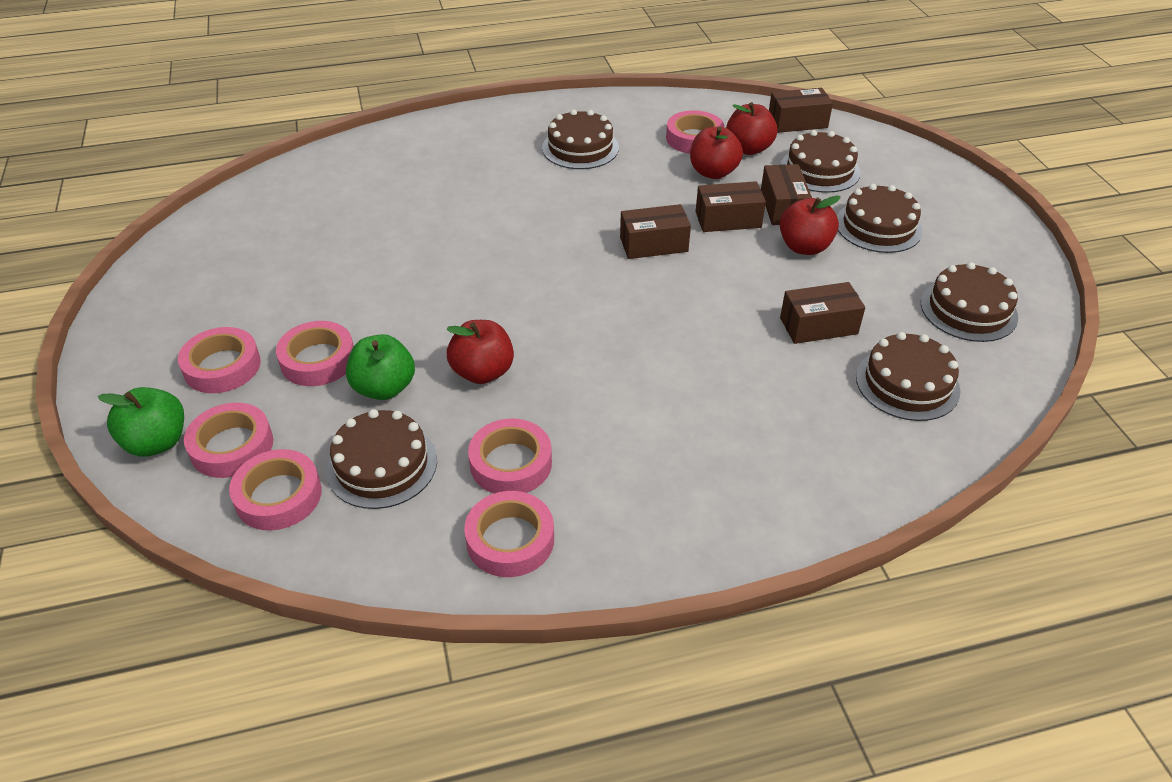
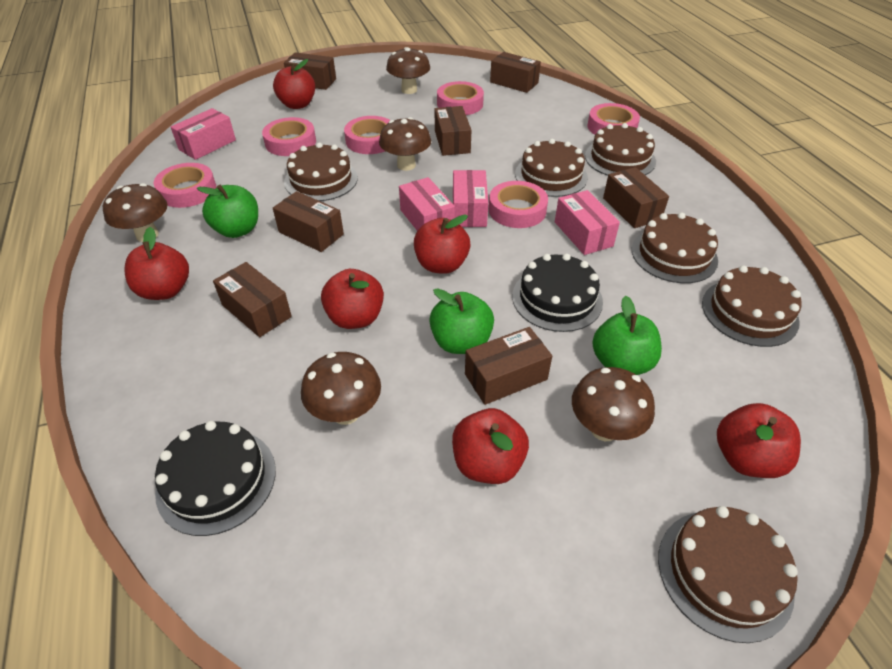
black cake: none = 0 -> [155,421,276,536] [512,253,603,332] = 2
brown box: [620,204,691,259] [696,181,766,232] [761,164,812,225] [769,88,833,133] [780,282,865,344] = 5 -> [213,262,292,337] [273,191,344,252] [284,52,336,90] [434,106,471,156] [465,327,552,405] [490,52,541,93] [603,167,669,228] = 7
brown mushroom: none = 0 -> [103,183,168,242] [301,352,381,425] [379,117,431,171] [386,47,430,94] [572,367,655,441] = 5
green apple: [98,387,184,457] [346,334,415,400] = 2 -> [197,185,258,238] [429,288,494,354] [592,295,662,375] = 3
pink box: none = 0 -> [171,108,236,160] [399,177,455,231] [453,170,488,227] [555,190,620,255] = 4
pink tape: [178,327,261,393] [184,403,273,478] [229,449,322,530] [276,321,354,386] [464,491,554,577] [468,419,552,494] [666,110,724,154] = 7 -> [153,163,217,208] [262,117,316,156] [344,116,390,154] [437,81,484,115] [489,181,548,228] [587,103,640,135] = 6
red apple: [447,320,514,384] [690,127,743,179] [726,102,777,155] [780,195,841,255] = 4 -> [125,227,189,300] [273,59,315,109] [321,269,384,329] [414,214,471,274] [452,408,529,484] [717,403,801,478] = 6

